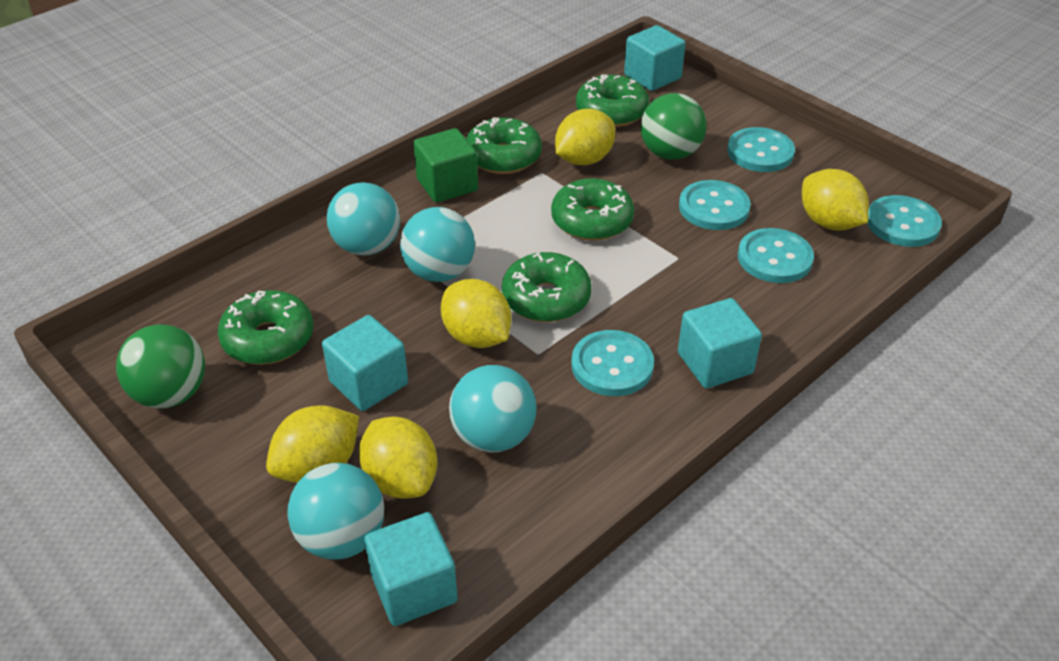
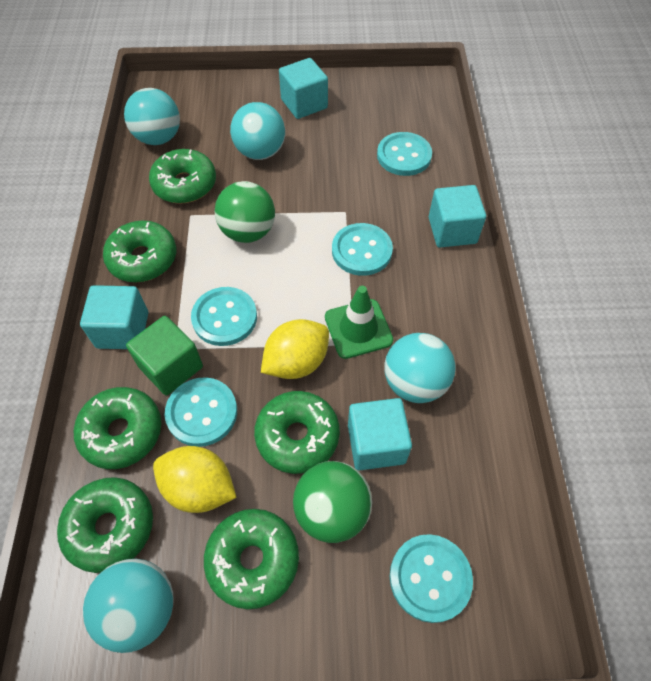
green donut: [218,290,313,365] [466,117,542,174] [502,252,591,322] [551,178,634,241] [576,74,649,127] = 5 -> [57,477,153,573] [74,387,161,469] [103,220,176,282] [149,149,216,204] [204,509,299,609] [254,391,340,474] = 6
green traffic cone: none = 0 -> [325,286,393,359] = 1
yellow lemon: [266,405,359,483] [359,416,438,499] [441,279,511,348] [555,109,615,165] [802,169,869,230] = 5 -> [153,446,237,513] [261,319,329,379] = 2

